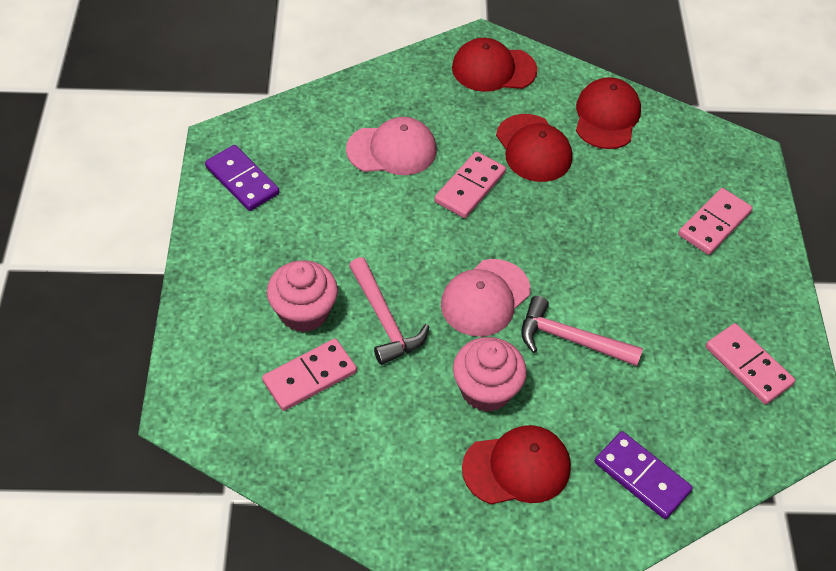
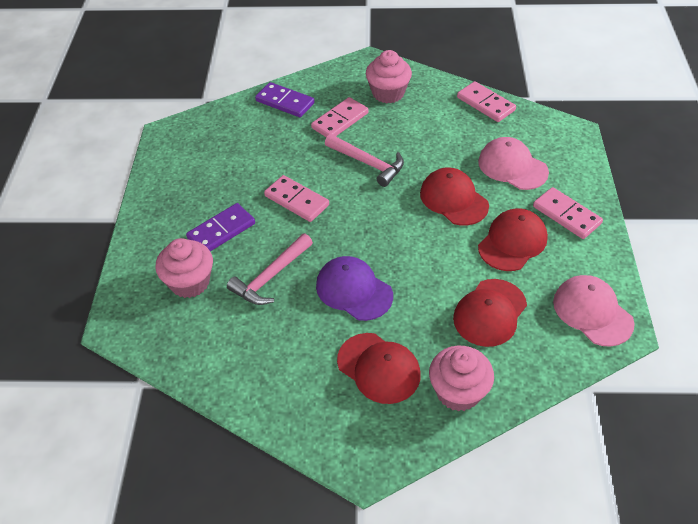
pink cupcake: [267,260,338,332] [453,337,527,412] = 2 -> [155,238,213,298] [366,50,412,104] [429,346,494,412] = 3
purple cap: none = 0 -> [316,256,393,321] = 1

